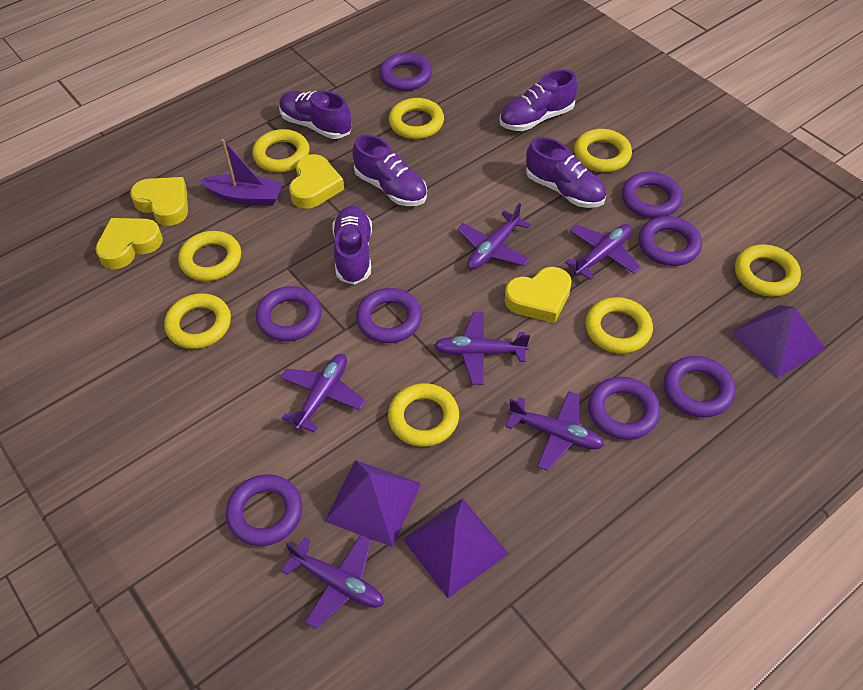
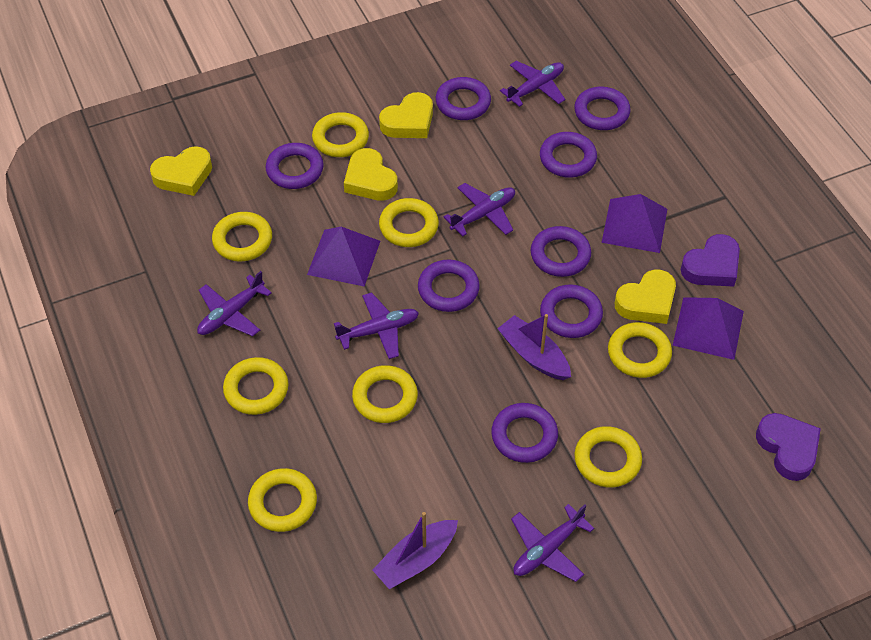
purple boat: [200,139,283,206] = 1 -> [372,512,458,589] [497,314,571,380] = 2
purple heart: none = 0 -> [681,234,740,287] [756,413,821,481] = 2
purple plane: [281,354,366,432] [281,534,384,629] [434,312,530,385] [457,203,531,270] [506,391,605,471] [565,224,641,280] = 6 -> [197,271,272,336] [334,292,419,359] [444,183,515,236] [500,61,565,107] [511,504,594,582] = 5
purple shoe: [279,91,352,139] [332,206,372,285] [352,134,427,206] [499,69,577,131] [526,137,606,208] = 5 -> none = 0

